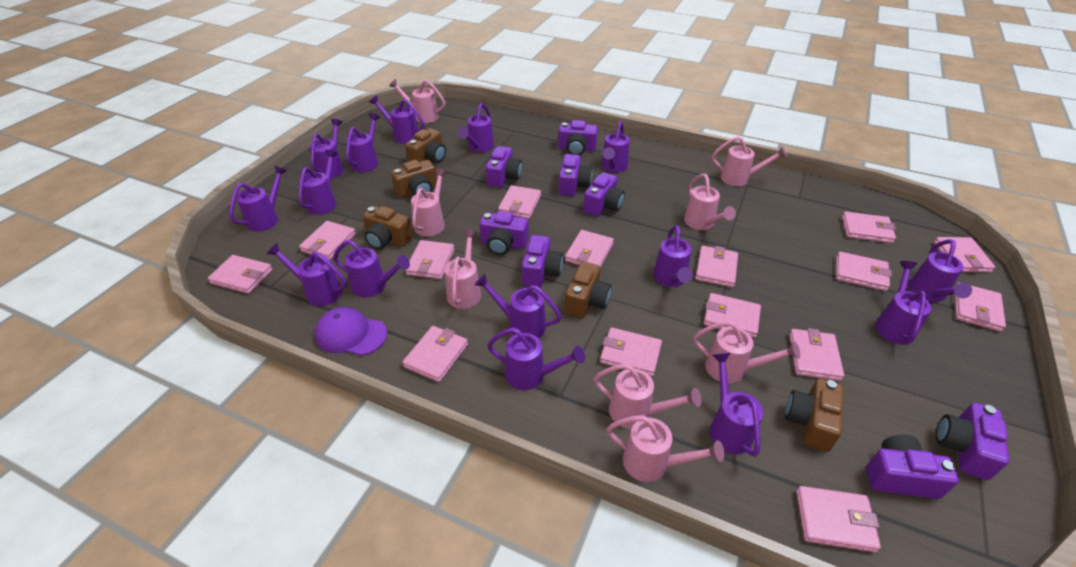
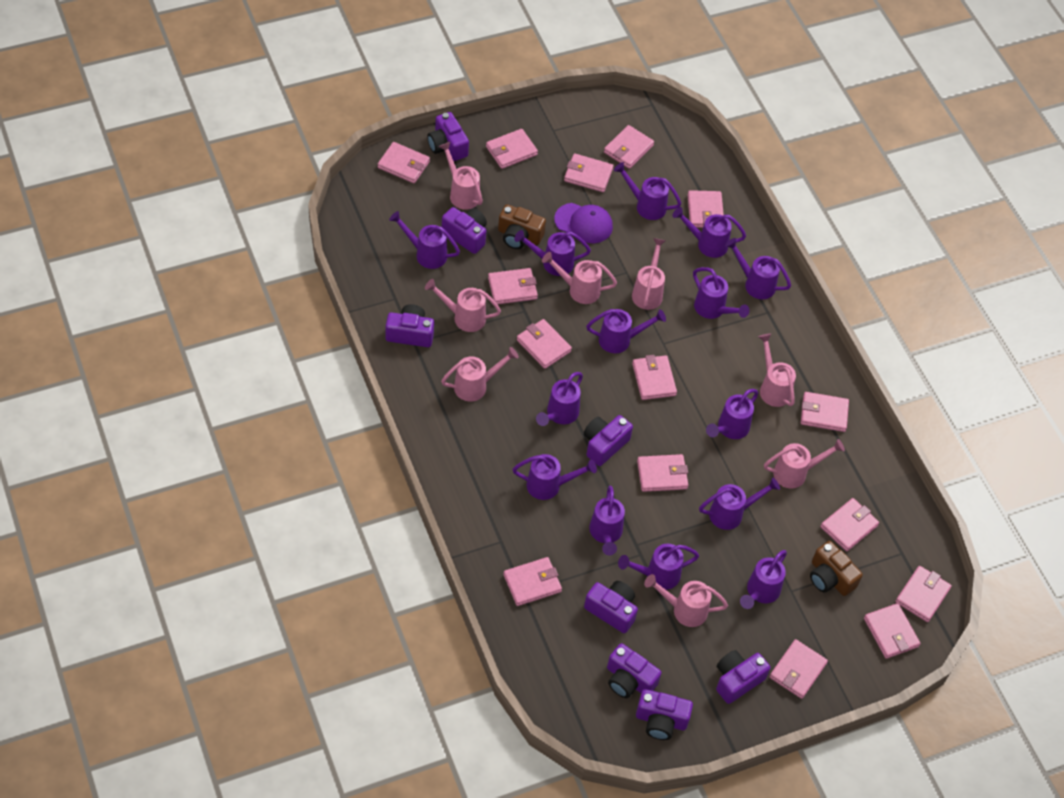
brown camera: [362,206,413,250] [391,160,437,198] [405,128,446,163] [565,262,612,318] [785,378,843,452] = 5 -> [498,204,546,249] [810,541,863,596] = 2
purple watering can: [229,166,287,232] [267,243,347,306] [299,150,338,215] [310,119,344,178] [333,240,410,298] [346,113,380,172] [369,95,424,144] [458,103,494,153] [475,274,562,338] [487,328,585,390] [601,121,630,173] [653,225,693,287] [709,353,763,457] [875,261,932,345] [909,239,972,302] = 15 -> [389,211,460,269] [513,454,597,500] [514,230,591,276] [536,372,583,426] [586,309,666,353] [589,486,625,555] [614,162,681,220] [618,544,699,590] [673,207,746,258] [693,267,749,319] [699,477,780,530] [706,389,759,439] [725,238,791,299] [740,550,787,609] = 14

